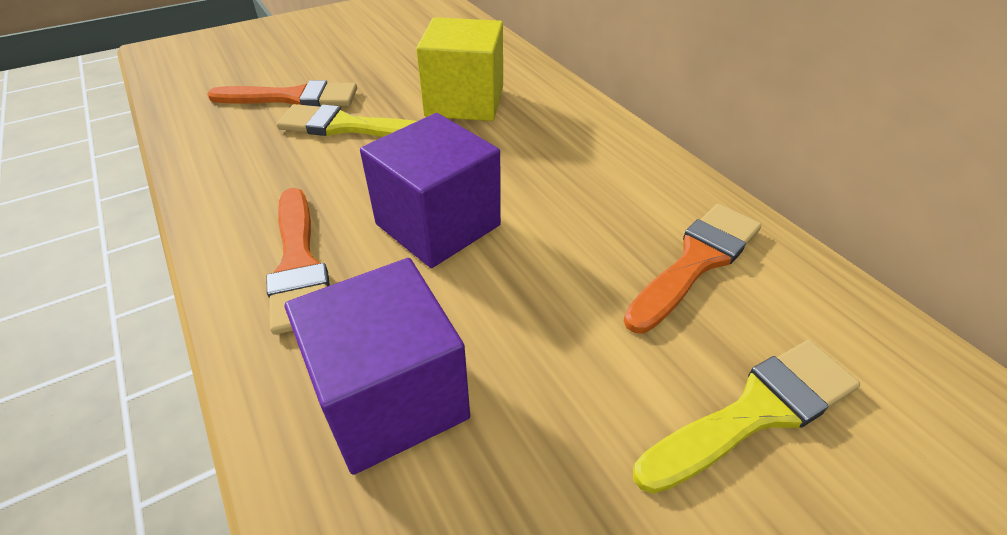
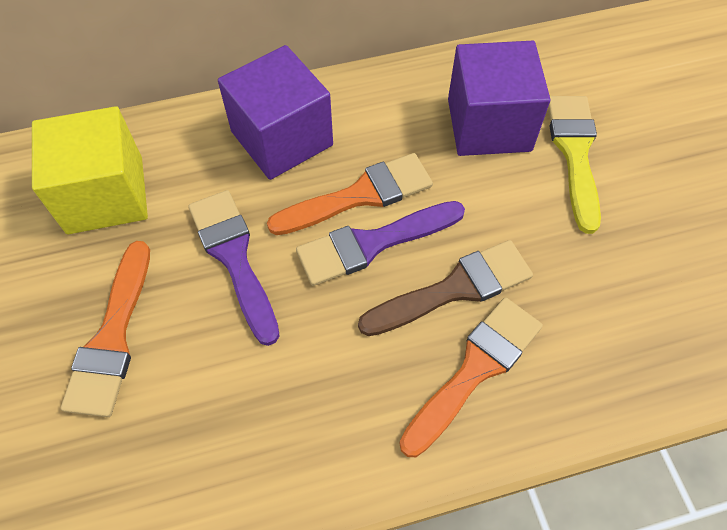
brown brush: none = 0 -> [358,240,533,336] = 1
purple brush: none = 0 -> [188,190,280,346] [296,201,465,286] = 2
yellow brush: [277,104,417,137] [633,340,860,494] = 2 -> [548,96,601,234] = 1

